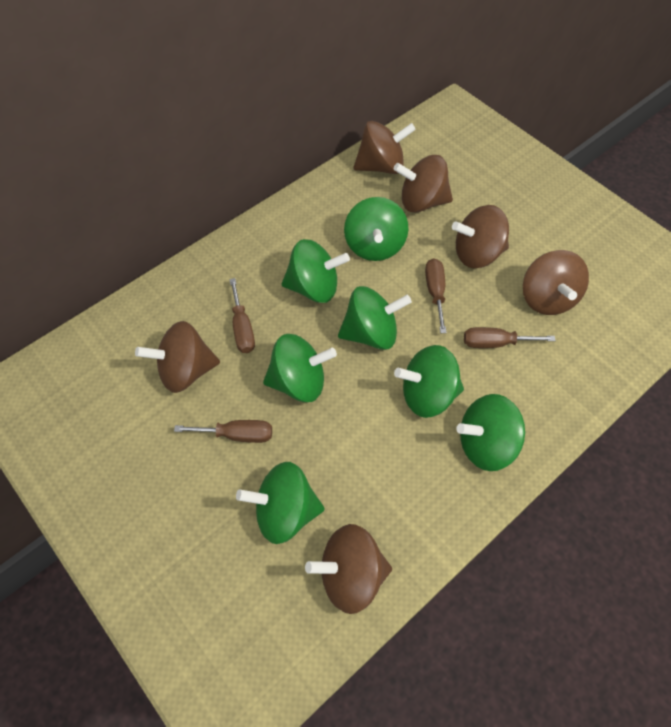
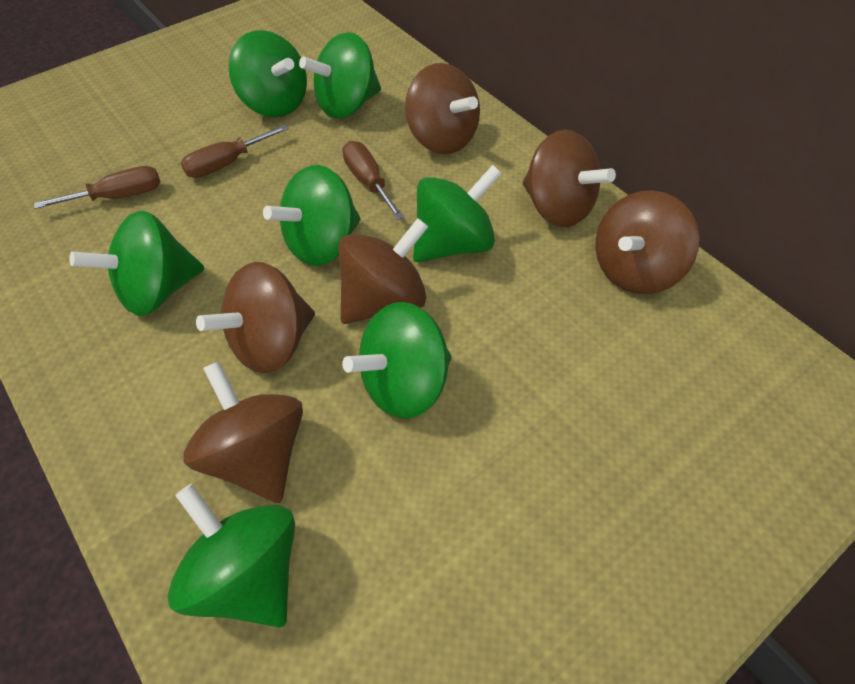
brown screwdriver: [174,420,272,443] [229,278,255,353] [425,259,447,333] [464,327,556,348] = 4 -> [34,166,160,209] [181,125,289,178] [342,141,404,220] = 3

